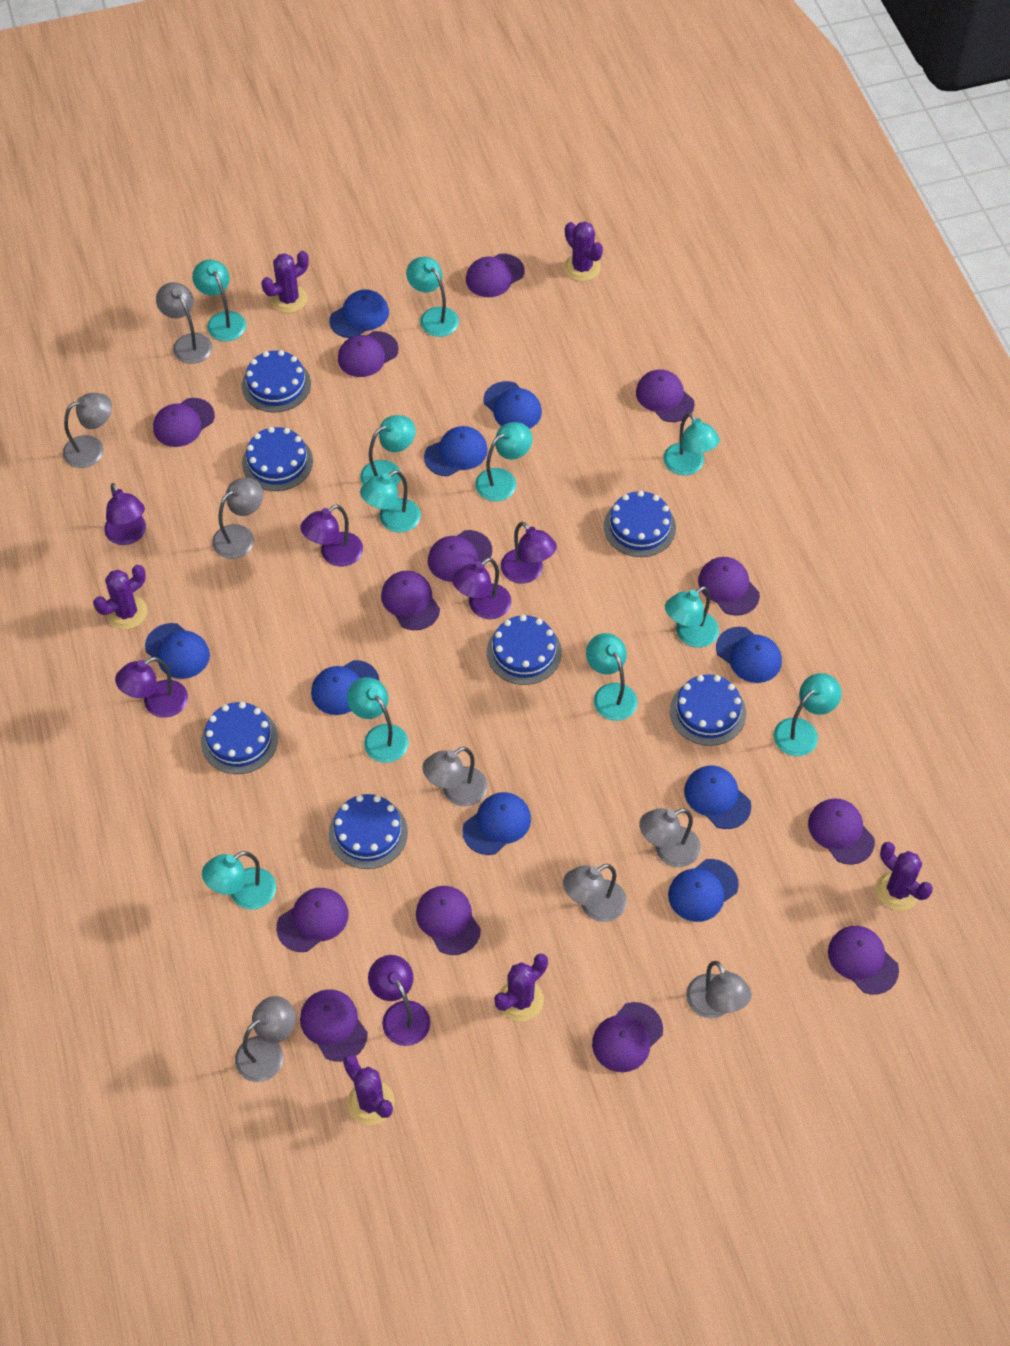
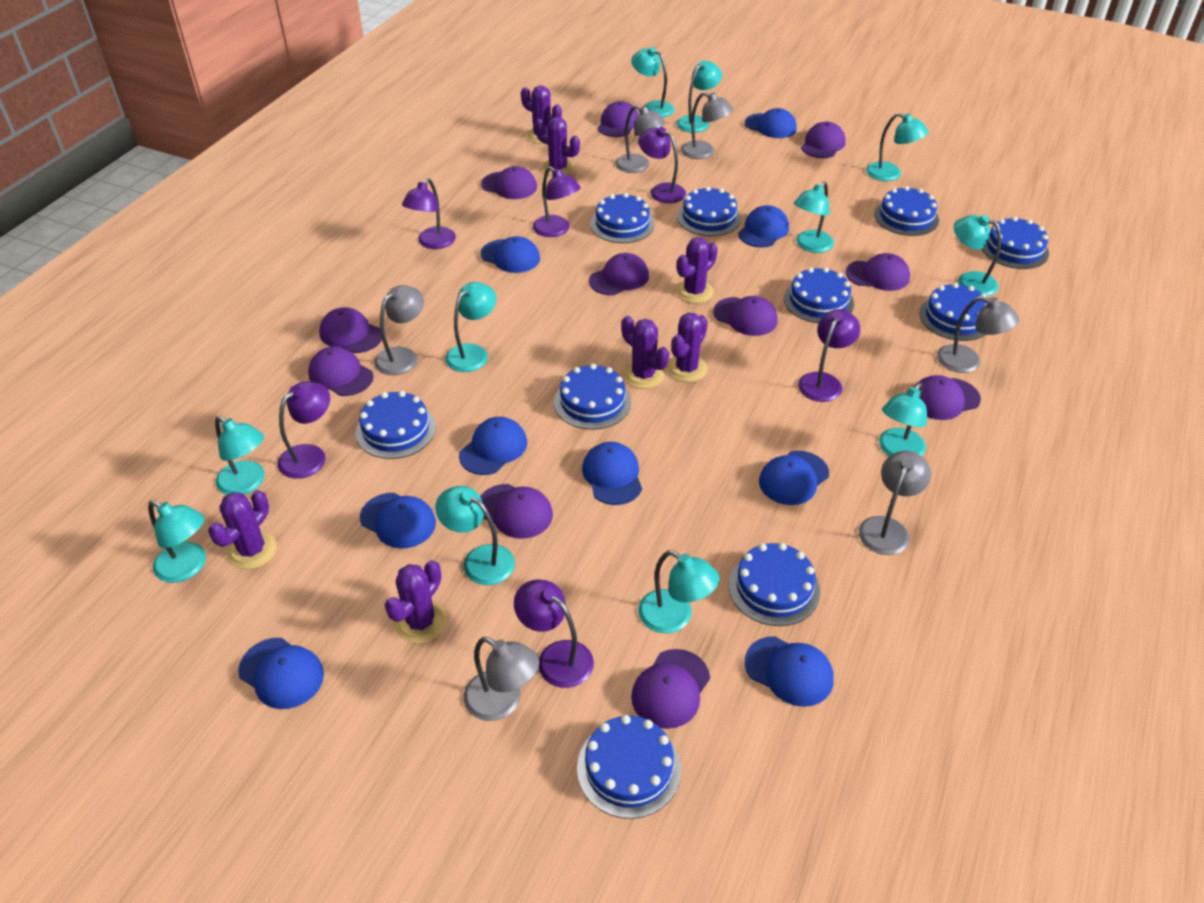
blue cake: [201,702,278,774] [242,350,311,412] [242,427,313,491] [329,794,408,869] [487,615,562,685] [604,490,676,557] [670,674,746,746] = 7 -> [356,391,436,459] [554,364,631,430] [577,715,681,819] [591,193,655,243] [677,186,741,236] [729,543,820,626] [784,267,854,323] [874,186,939,236] [919,283,987,341] [982,216,1049,269] = 10
grey lamp: [63,393,112,468] [156,282,213,364] [212,478,263,559] [235,996,296,1082] [422,747,487,806] [563,864,627,922] [639,808,701,867] [686,961,751,1018] = 8 -> [374,285,424,375] [464,637,540,721] [615,105,666,173] [681,92,734,159] [859,451,931,555] [937,296,1019,373] = 6
purple cactus: [93,565,147,630] [261,251,309,313] [343,1054,395,1125] [494,953,548,1021] [564,222,603,281] [876,842,933,910] = 6 -> [208,490,277,569] [385,560,447,644] [521,85,562,144] [535,117,580,176] [621,316,669,389] [666,312,708,382] [676,237,718,303] = 7
purple cap: [153,398,215,447] [276,888,348,952] [300,989,368,1062] [338,331,399,377] [381,571,440,630] [416,886,481,955] [428,530,492,582] [466,254,525,297] [592,1002,663,1072] [636,370,695,422] [698,557,760,616] [808,798,875,865] [828,926,899,994] = 13 -> [308,346,374,396] [319,307,382,353] [480,484,553,539] [481,166,537,199] [589,253,649,295] [597,101,639,137] [631,649,710,729] [713,296,778,336] [801,122,846,158] [845,253,910,291] [914,375,981,420] = 11

